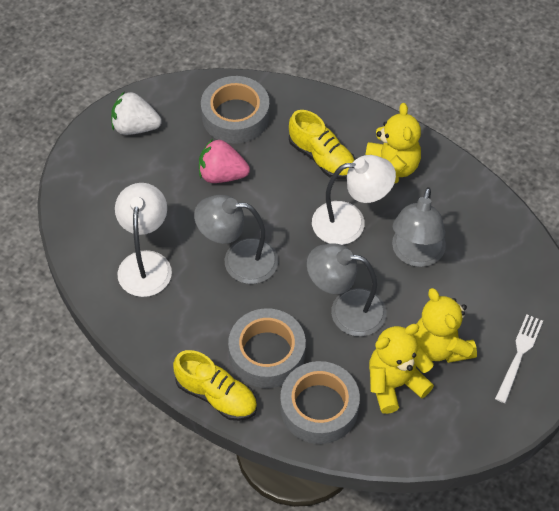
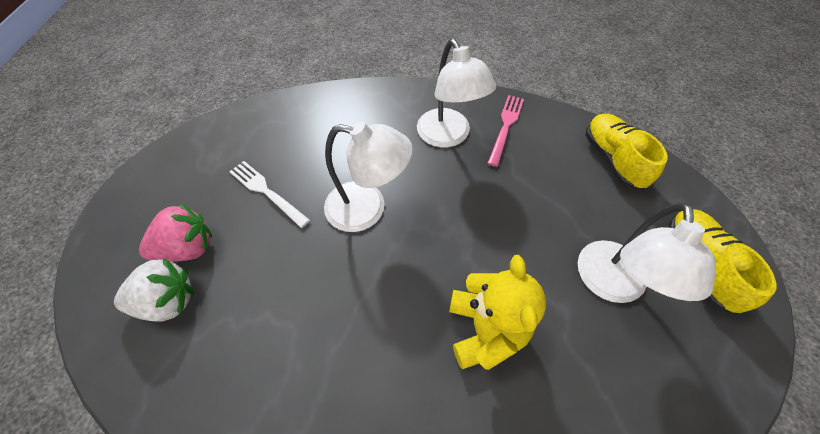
grey lamp: [194,195,278,284] [307,243,387,336] [392,187,446,267] = 3 -> none = 0
grey tape: [201,76,270,144] [228,308,306,388] [280,361,360,444] = 3 -> none = 0
pink fork: none = 0 -> [487,95,524,167] = 1
white lamp: [115,183,172,297] [312,155,396,245] = 2 -> [324,121,413,232] [417,39,496,148] [578,203,716,303] = 3
yellow teddy bear: [366,103,421,184] [369,324,434,414] [414,288,477,363] = 3 -> [449,255,546,370] = 1

